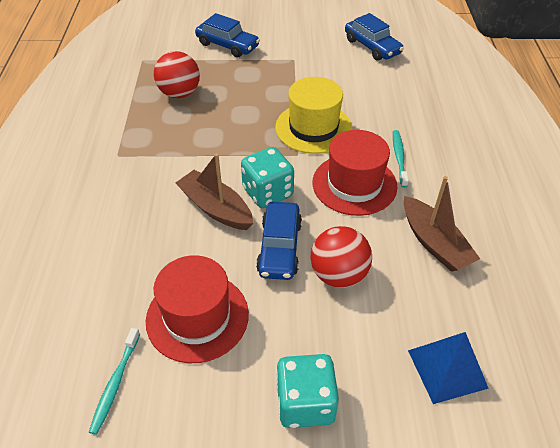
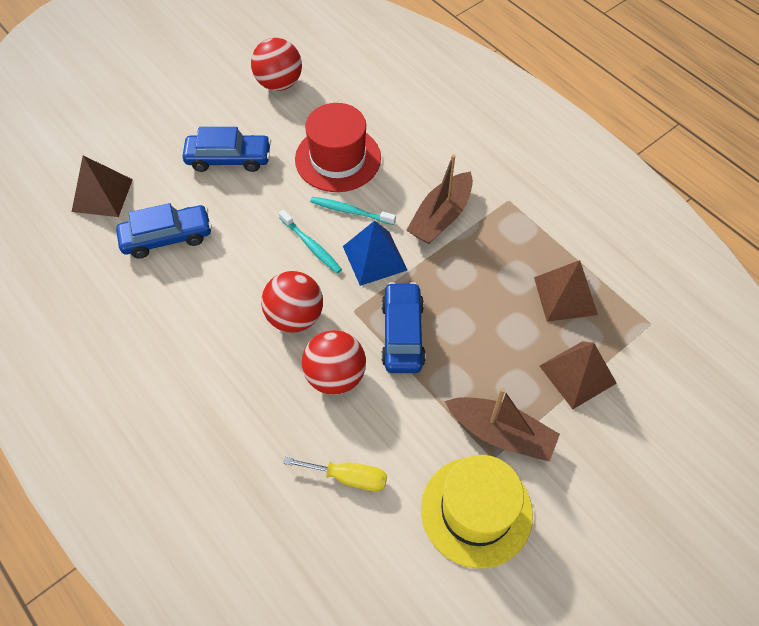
brown pyramid: none = 0 -> [72,156,133,217] [534,260,598,322] [540,341,617,409] = 3
red ball: [154,51,200,98] [310,226,372,288] = 2 -> [251,38,302,91] [261,271,323,333] [302,330,366,395] = 3
red hat: [146,255,249,363] [312,130,397,216] = 2 -> [295,103,381,192] = 1
turquoise dice: [241,147,294,208] [276,354,339,428] = 2 -> none = 0
yellow screwdriver: none = 0 -> [283,457,387,491] = 1

